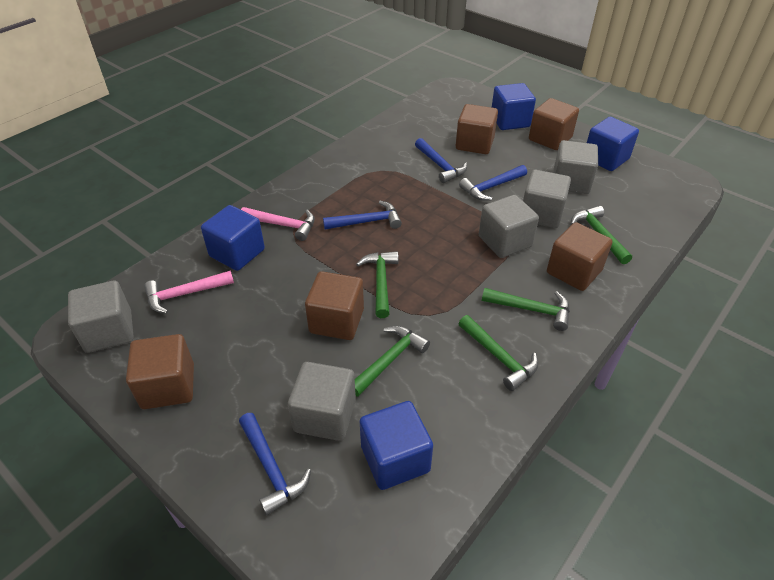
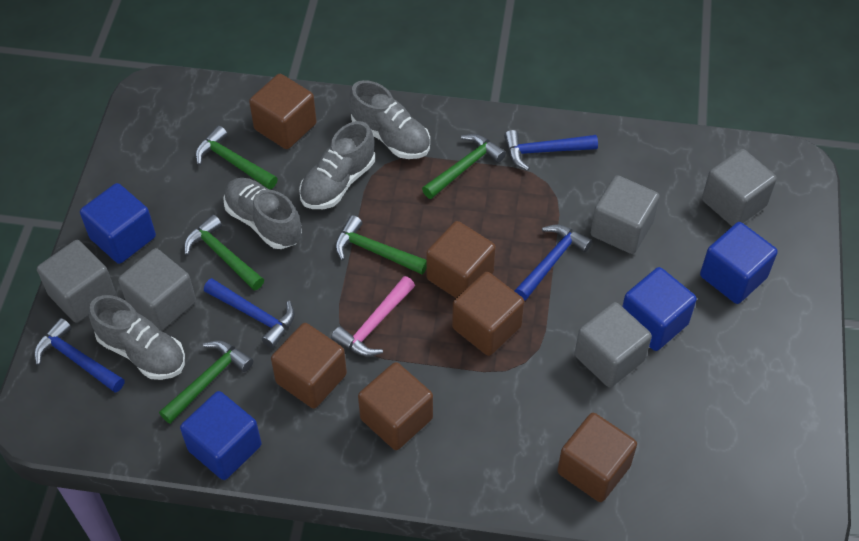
brown cube: [126,334,194,409] [305,271,364,340] [456,104,498,154] [529,98,579,150] [547,222,613,291] = 5 -> [249,74,316,149] [271,323,347,409] [358,362,433,450] [426,221,496,298] [452,272,524,356] [557,413,637,502] = 6
grey shoe: none = 0 -> [89,295,185,380] [223,178,302,249] [299,121,375,209] [349,80,430,159] = 4
pink hammer: [144,271,234,314] [241,207,315,241] = 2 -> [331,276,415,356] = 1

